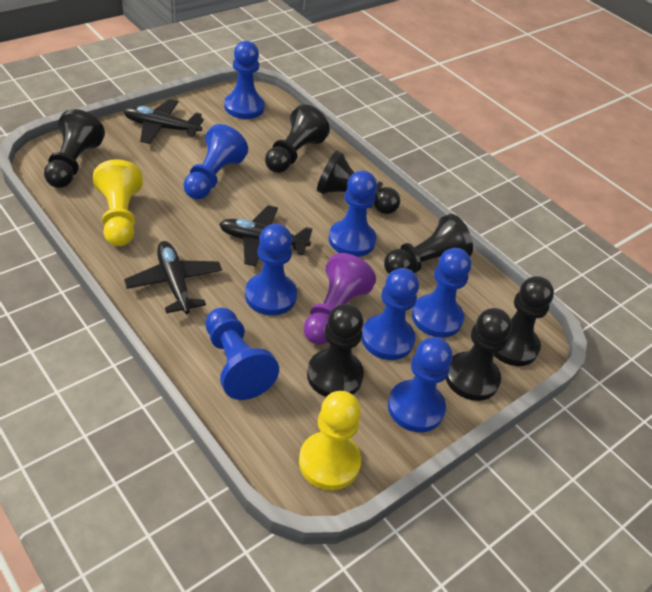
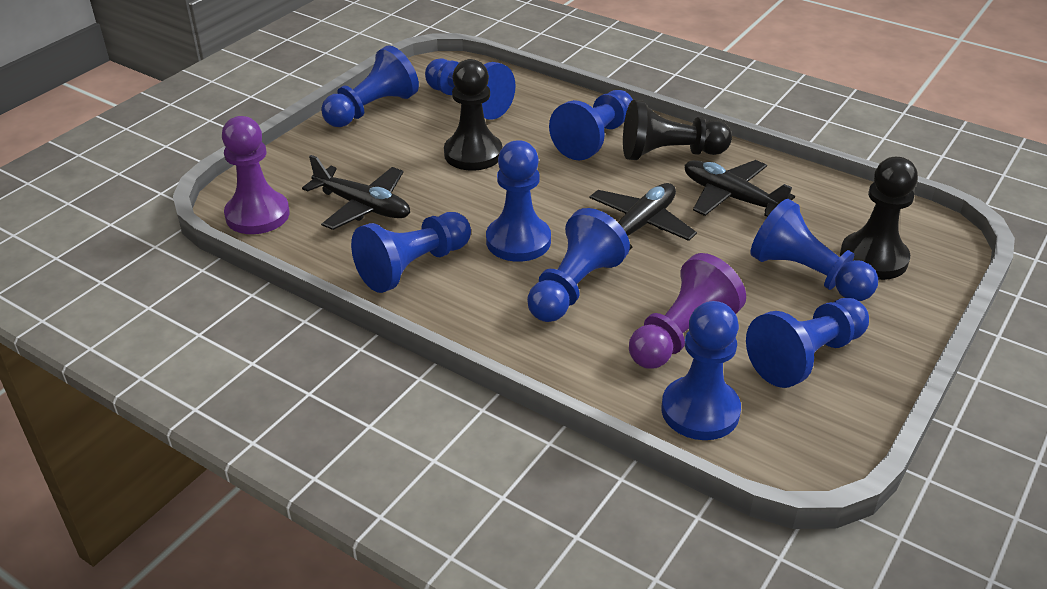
black pawn: [44,109,105,188] [265,104,330,173] [307,304,364,397] [317,150,400,214] [384,214,473,274] [446,308,512,401] [494,276,554,366] = 7 -> [444,59,502,171] [623,100,732,160] [840,157,918,280] = 3
blue pawn: [183,124,248,200] [205,308,279,400] [224,41,265,119] [245,224,297,315] [329,171,377,257] [362,268,419,360] [388,337,453,432] [412,248,471,338] = 8 -> [321,45,419,127] [351,212,471,293] [425,58,515,120] [486,140,551,262] [527,208,630,322] [549,90,633,160] [661,301,741,440] [746,298,869,388] [751,199,878,301] = 9
purple pawn: [303,253,376,345] = 1 -> [222,116,290,234] [629,253,746,369] = 2
yellow pawn: [93,159,143,246] [299,391,361,490] = 2 -> none = 0

